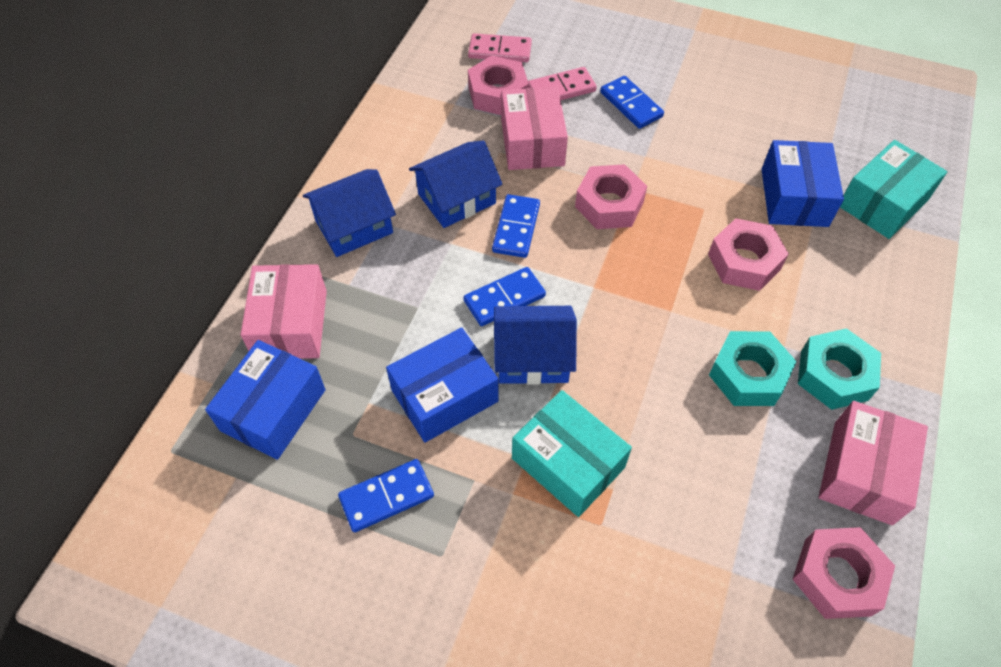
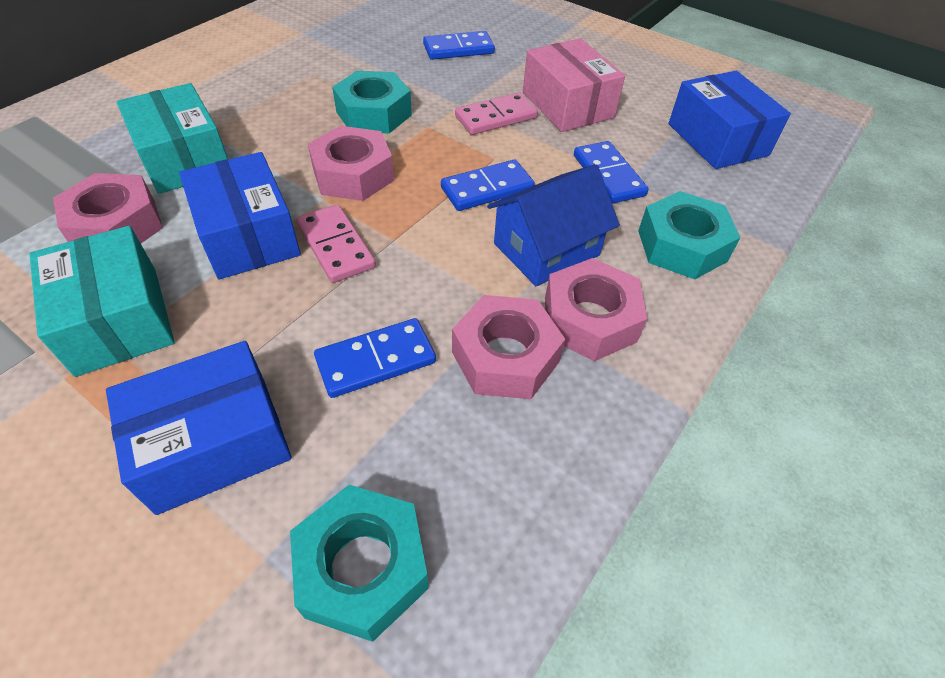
blue house: [303,169,396,257] [409,140,502,228] [494,306,577,385] = 3 -> [487,164,620,286] = 1
pink box: [241,264,327,359] [501,87,568,170] [818,401,928,525] = 3 -> [523,39,625,132] = 1
turquoise nut: [709,331,797,406] [798,328,881,410] = 2 -> [290,485,429,642] [332,71,412,133] [638,191,741,279] = 3

